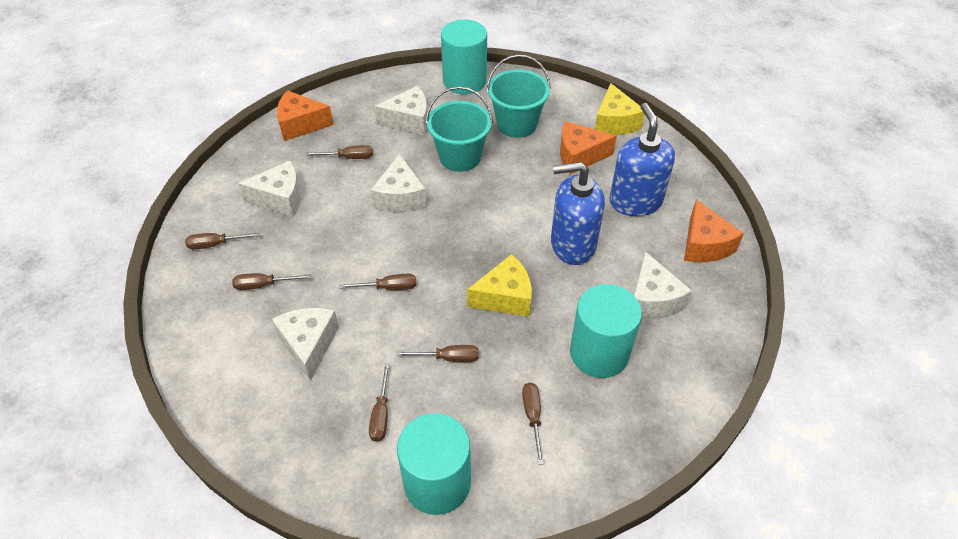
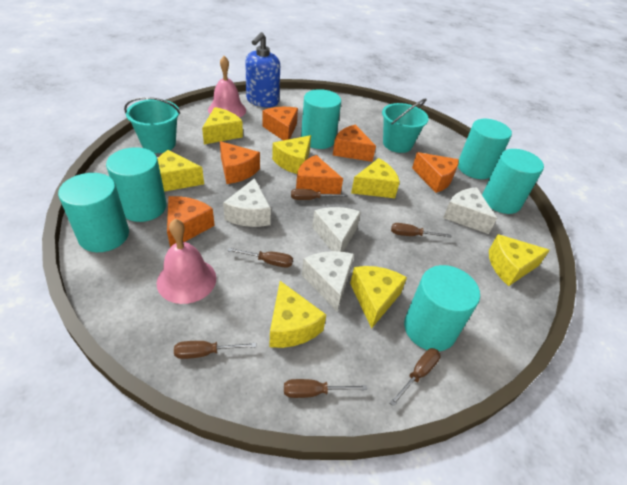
blue soap dispenser: [551,162,605,265] [609,103,675,216] = 2 -> [245,32,280,107] = 1
brown screwdriver: [185,232,261,249] [232,273,311,290] [306,145,373,159] [339,274,416,290] [369,363,390,442] [396,345,479,362] [522,382,544,465] = 7 -> [174,341,256,359] [228,248,293,268] [284,379,367,398] [291,189,347,200] [390,348,441,407] [391,223,451,237] = 6
orange cheese: [277,90,334,141] [560,121,617,174] [684,200,744,262] = 3 -> [167,196,215,247] [220,141,260,184] [263,107,298,140] [296,155,343,194] [333,124,376,162] [412,152,459,193] = 6
pink bell: none = 0 -> [157,219,216,304] [208,56,246,118] = 2
turquoise cylinder: [397,413,471,515] [441,20,487,94] [570,284,642,378] = 3 -> [58,173,129,252] [106,147,166,222] [301,89,341,149] [404,265,480,351] [458,119,512,179] [482,149,544,214] = 6
white cheese: [238,161,301,217] [272,308,339,381] [371,154,427,212] [374,86,428,136] [634,251,692,319] = 5 -> [223,178,271,227] [302,251,354,311] [312,207,361,252] [443,187,497,234] = 4
yellow cheese: [467,254,532,317] [595,83,645,135] = 2 -> [158,150,204,192] [202,107,243,144] [269,281,326,348] [272,135,311,174] [350,266,407,329] [351,158,400,198] [489,234,550,286] = 7

